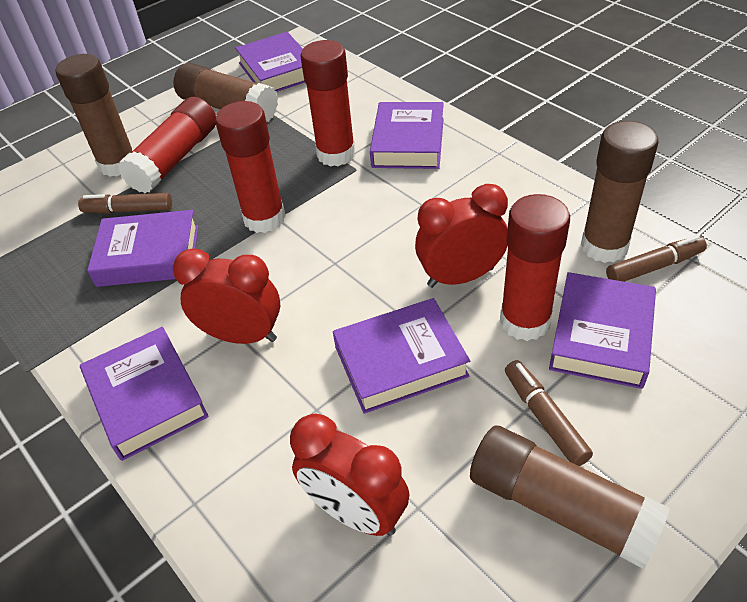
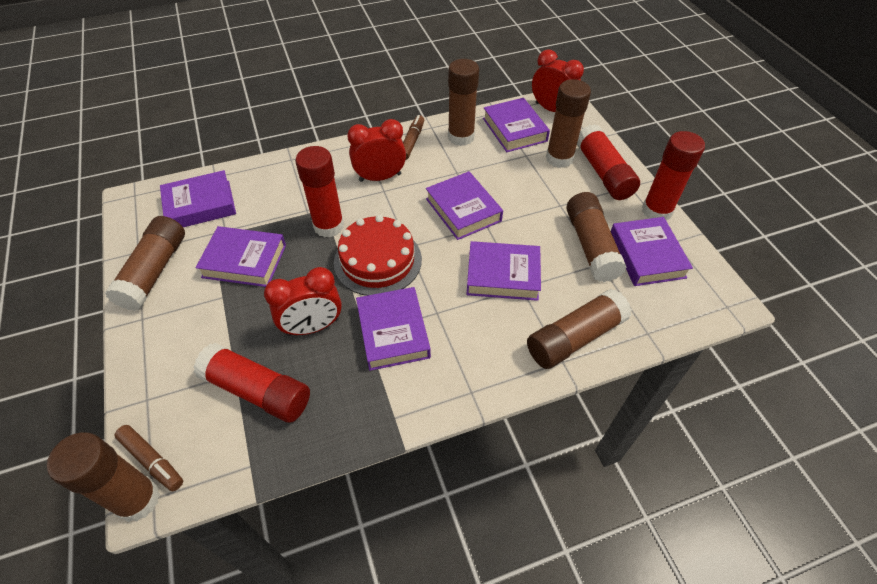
brown glue stick: [56,54,133,177] [173,63,278,122] [470,426,670,569] [581,121,659,263] = 4 -> [47,433,160,522] [105,216,185,311] [448,59,479,146] [527,289,631,369] [546,79,591,168] [566,192,627,282] = 6
brown marker: [78,193,172,213] [505,360,593,466] [606,235,707,282] = 3 -> [114,425,183,491] [403,115,424,160] = 2
purple book: [80,327,209,461] [87,210,199,287] [235,32,305,92] [333,298,470,414] [370,102,444,169] [549,272,656,389] = 6 -> [160,170,236,227] [196,226,286,287] [356,287,431,371] [426,171,503,240] [466,241,541,301] [483,98,550,152] [611,217,693,286] = 7
red cake: none = 0 -> [334,215,422,296] = 1

